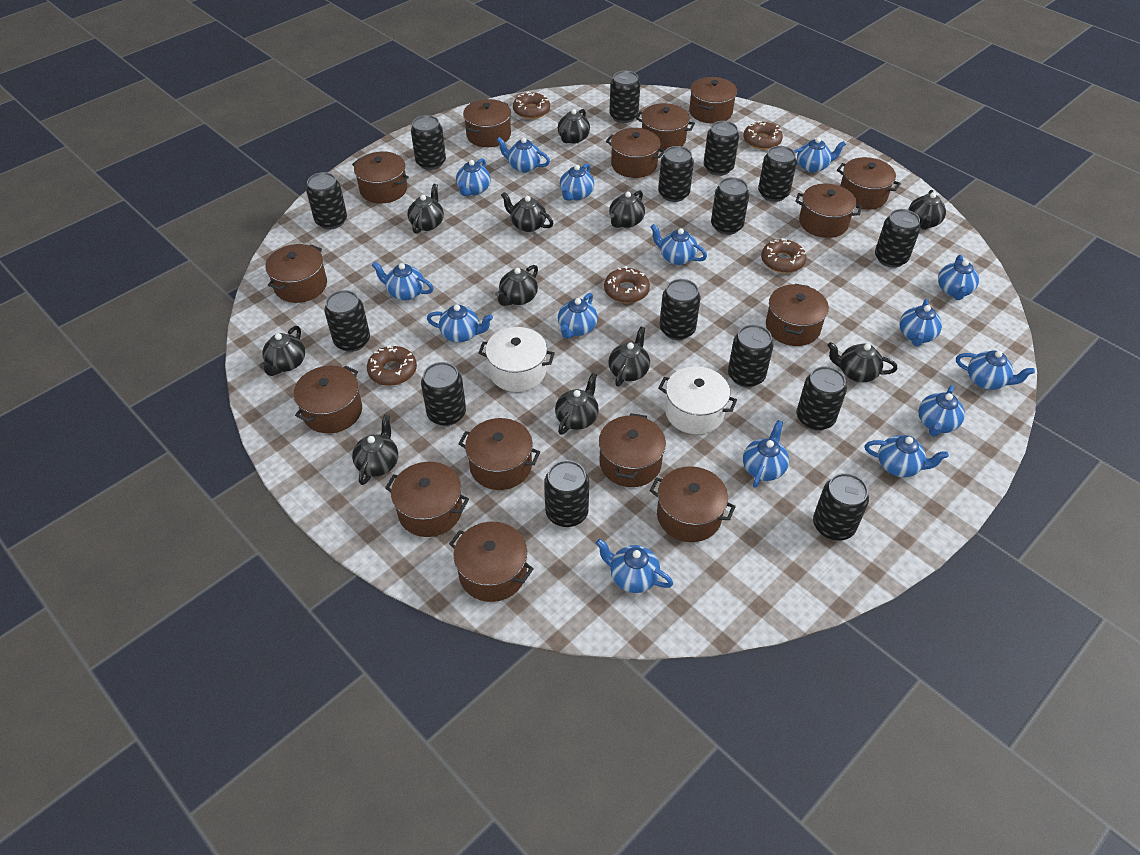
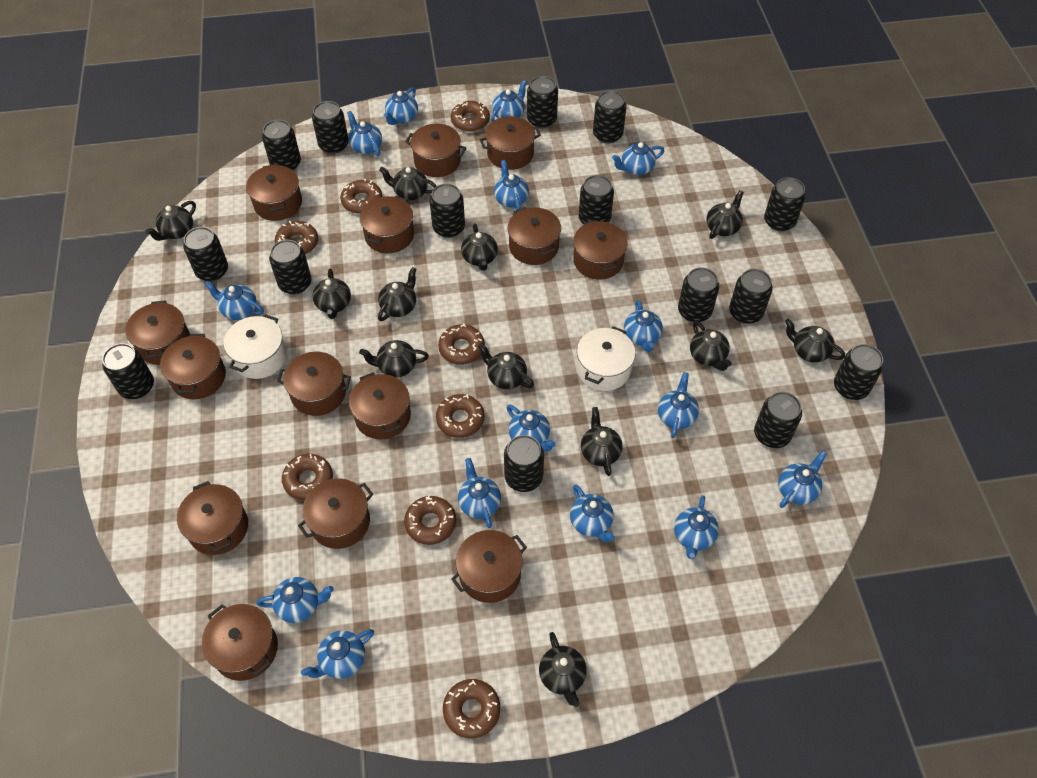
black teapot: [260,326,305,376] [352,415,398,485] [407,184,444,234] [495,265,538,306] [501,192,553,232] [555,373,599,435] [558,109,590,144] [608,327,650,386] [609,190,645,228] [827,342,897,382] [908,190,946,230] = 11 -> [146,201,196,241] [312,269,351,319] [359,340,429,377] [378,267,416,321] [379,167,436,200] [461,224,498,271] [478,343,534,389] [539,632,587,707] [581,407,623,476] [690,321,732,371] [706,190,744,239] [785,319,845,363] = 12
brown donut: [367,345,417,386] [513,92,550,119] [604,266,650,303] [743,121,783,150] [761,238,807,273] = 5 -> [275,221,318,254] [282,454,333,500] [340,179,383,214] [404,496,456,545] [436,394,485,438] [438,324,485,365] [443,679,500,738] [451,101,490,132] = 8
brown pot: [265,244,327,303] [294,365,362,434] [352,151,409,203] [385,462,469,537] [449,522,534,602] [459,418,540,490] [463,99,511,147] [599,413,666,487] [606,128,665,178] [636,103,695,150] [649,466,736,542] [689,77,737,124] [766,284,829,346] [795,184,862,238] [837,157,901,210] = 15 -> [126,300,190,365] [160,334,226,399] [177,481,248,555] [202,604,278,681] [246,164,302,221] [277,352,351,416] [298,478,373,549] [349,372,411,440] [360,196,414,253] [405,124,466,177] [451,530,527,603] [480,116,541,170] [508,207,561,265] [573,220,628,280] = 14

